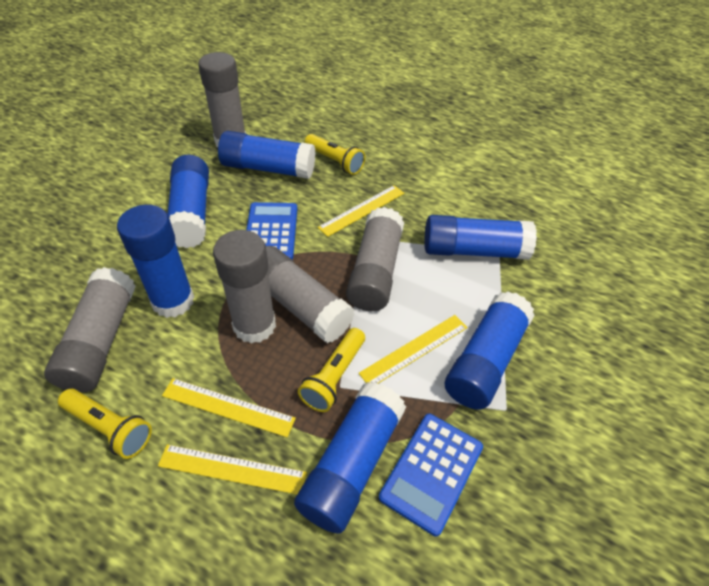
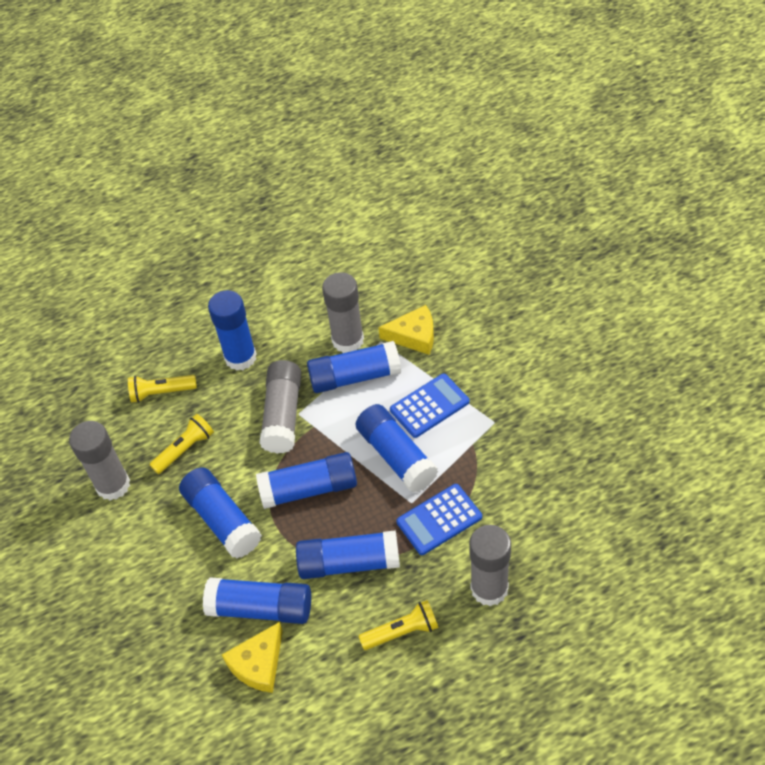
blue glue stick: [117,205,194,318] [167,155,209,248] [218,131,316,179] [294,382,406,534] [424,215,537,260] [445,291,534,410] = 6 -> [179,467,262,559] [203,577,311,624] [208,290,257,371] [256,452,357,509] [296,530,400,579] [307,341,401,393] [356,404,438,493] = 7
grey glue stick: [44,267,136,392] [198,52,246,147] [213,230,276,344] [266,246,355,343] [346,207,404,311] = 5 -> [69,421,130,500] [259,360,301,454] [322,272,364,353] [469,525,511,606] = 4
yellow cheese: none = 0 -> [222,622,283,693] [378,305,434,355] = 2
yellow ruler: [158,444,307,495] [162,378,296,437] [318,185,404,237] [359,315,468,384] = 4 -> none = 0

